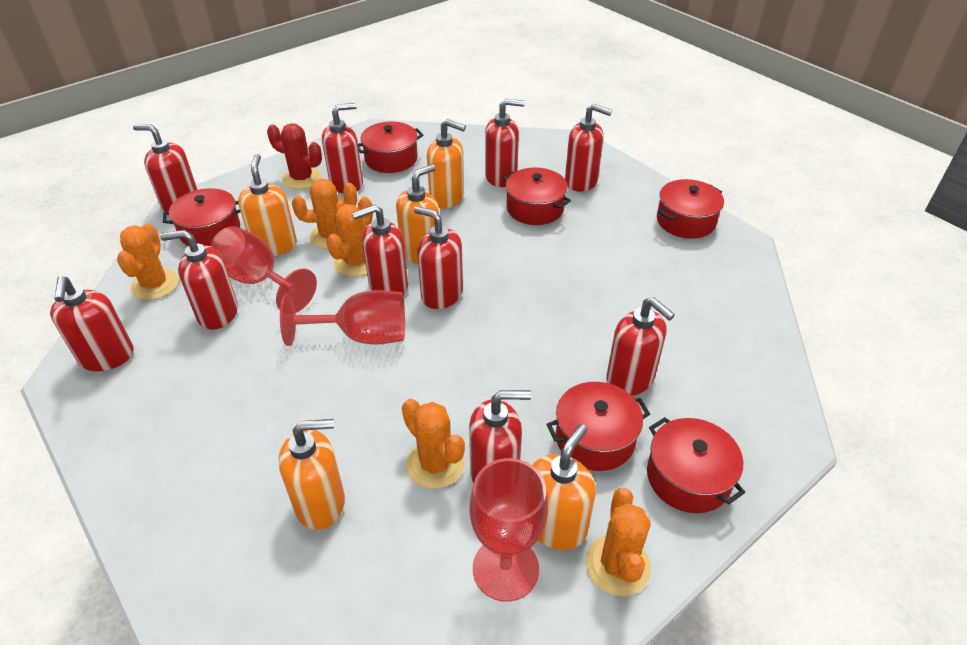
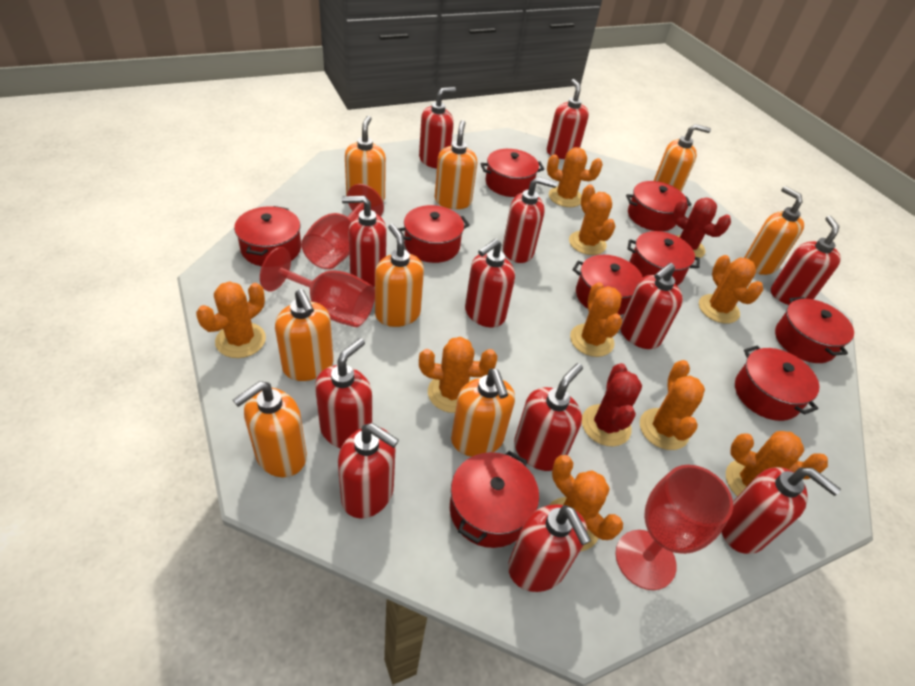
orange cactus: [117,224,179,300] [292,179,357,249] [326,197,373,277] [402,399,465,489] [585,488,651,596] = 5 -> [196,281,266,358] [419,337,497,413] [547,147,603,207] [549,455,623,551] [569,185,616,255] [570,282,622,357] [640,360,705,450] [699,255,763,324] [726,431,828,497] = 9
orange soap dispenser: [238,154,297,256] [278,419,345,530] [396,164,439,264] [427,119,466,209] [532,424,596,550] = 5 -> [233,381,307,477] [275,289,334,381] [345,116,386,202] [375,224,424,327] [435,120,477,209] [451,369,515,457] [654,124,711,192] [744,186,804,275] = 8
red cactus: [267,123,322,189] = 1 -> [582,363,642,447] [673,198,731,258] = 2
red pot: [163,188,240,246] [358,122,423,173] [503,168,571,225] [546,382,650,471] [647,417,745,513] [657,179,724,238] = 6 -> [234,206,301,266] [398,205,470,263] [450,451,539,548] [481,149,544,197] [573,255,643,315] [626,181,691,231] [627,231,700,286] [735,346,819,421] [775,297,854,363] = 9
red soap dispenser: [50,276,134,371] [133,124,198,212] [160,230,238,330] [322,103,363,193] [352,205,408,296] [414,206,463,309] [469,390,532,483] [485,99,525,187] [565,104,612,192] [606,297,675,396] = 10 -> [315,338,372,449] [338,423,399,519] [342,196,387,287] [419,87,456,169] [465,239,515,327] [503,177,557,263] [508,504,591,592] [514,363,583,471] [547,79,589,159] [620,263,683,349] [722,467,841,554] [771,216,841,305] = 12

